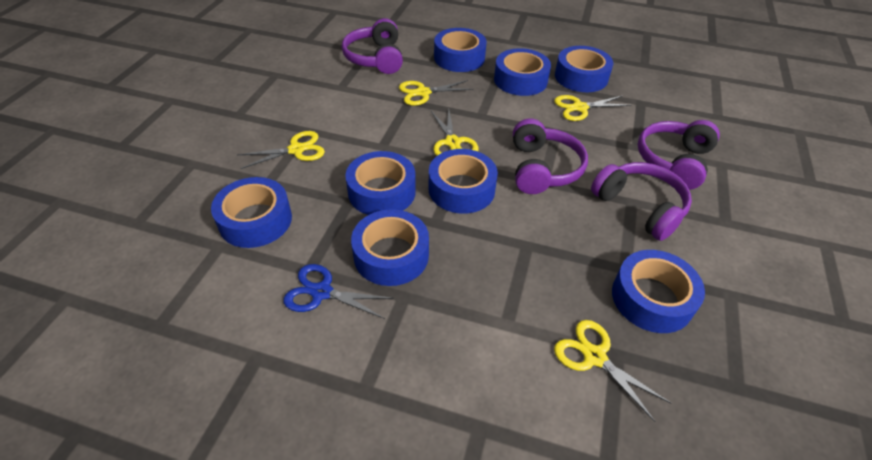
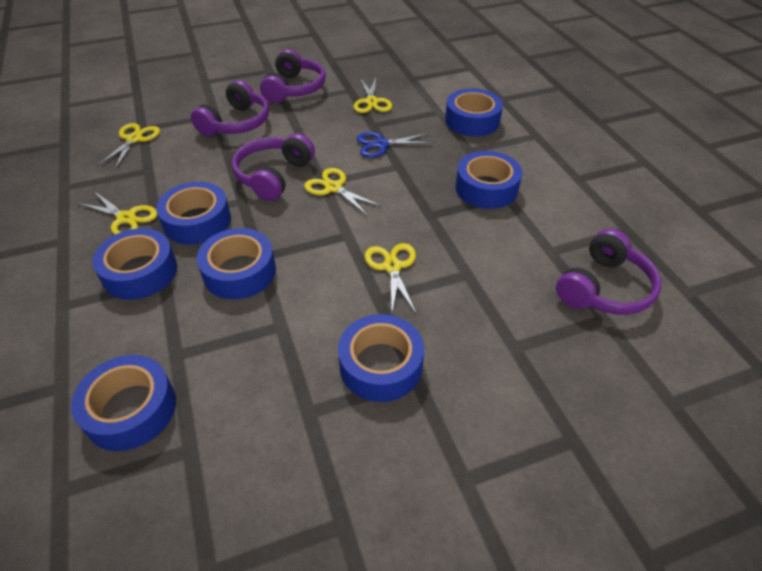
blue tape: [211,177,292,248] [345,151,416,215] [351,209,429,286] [429,149,498,214] [434,28,487,72] [494,48,551,96] [555,46,613,92] [612,250,705,333] = 8 -> [71,355,176,451] [92,228,177,300] [156,182,231,245] [197,228,276,299] [338,314,424,402] [445,88,503,136] [455,151,522,209] = 7

